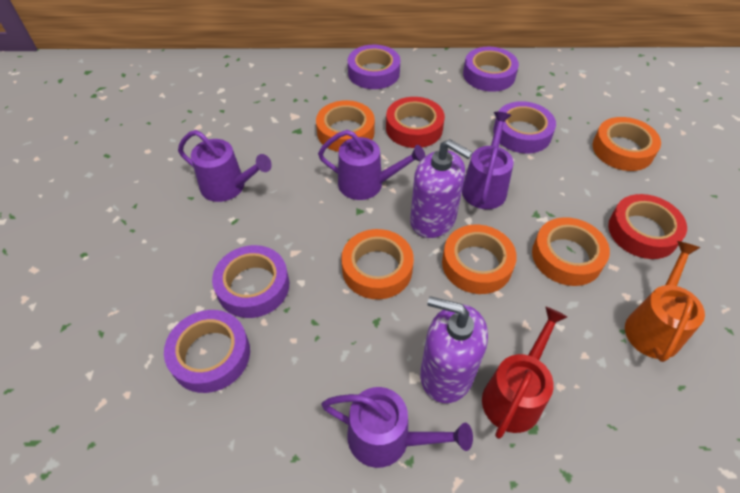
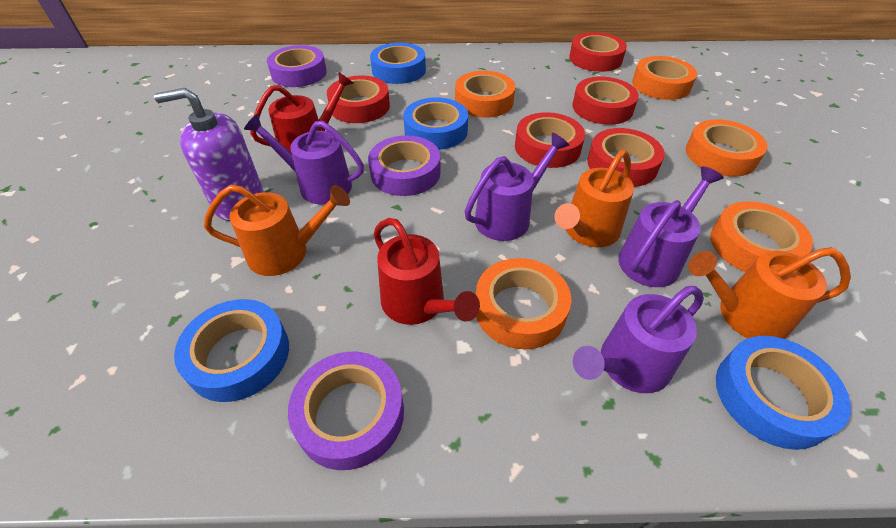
blue tape: none = 0 -> [174,299,289,402] [370,42,426,84] [403,97,468,150] [716,336,851,450] = 4
orange watering can: [625,241,705,362] = 1 -> [204,185,350,276] [554,150,634,247] [688,247,851,339] = 3
purple soap dispenser: [410,139,473,238] [420,296,488,403] = 2 -> [154,88,264,221] = 1
purple tape: [164,310,250,393] [212,245,289,318] [348,45,400,89] [463,47,519,92] [493,101,556,154] = 5 -> [267,45,327,87] [288,352,404,470] [368,135,441,196] = 3
red tape: [386,97,445,148] [608,194,687,259] = 2 -> [327,75,390,123] [515,112,585,168] [569,32,627,72] [573,77,639,125] [587,128,665,187] = 5
red watering can: [482,307,567,439] = 1 -> [250,71,354,152] [374,218,480,325] = 2

